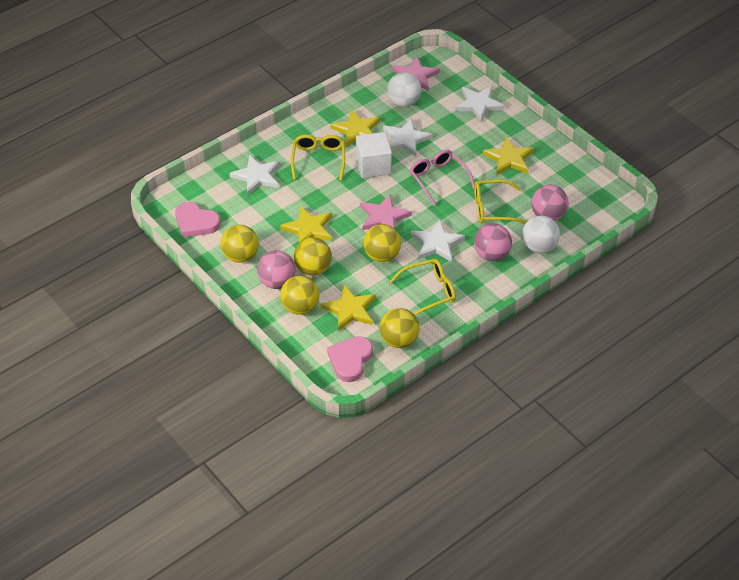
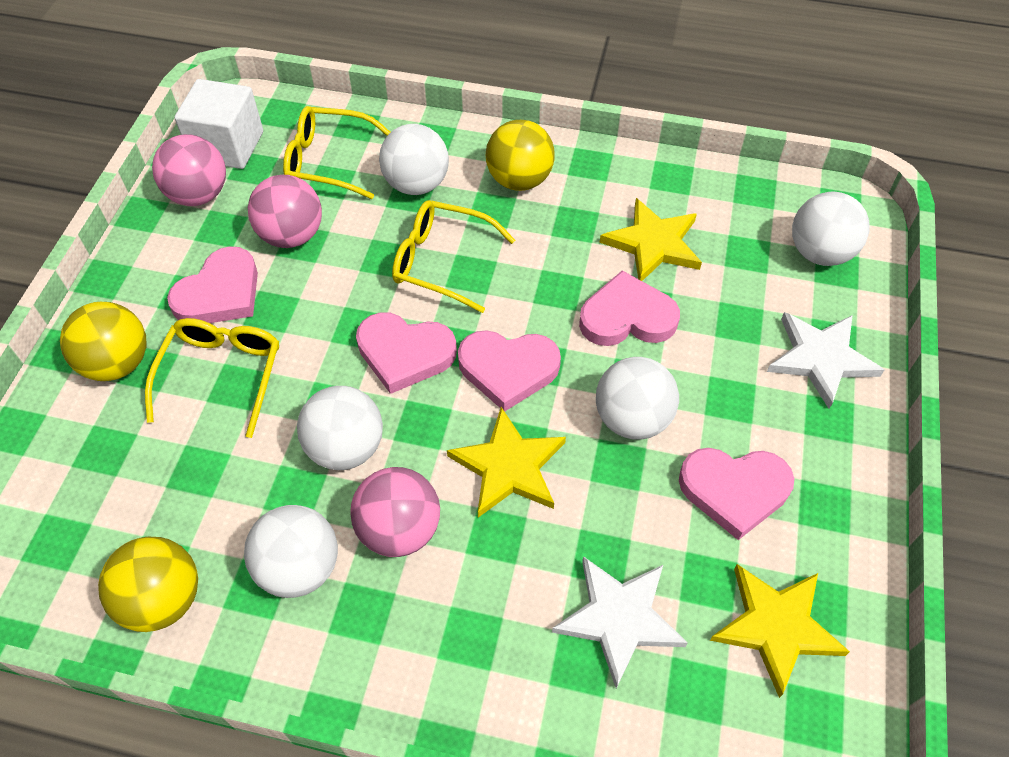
pink glasses: [409,150,474,206] = 1 -> none = 0
pink heart: [175,202,221,238] [327,336,373,382] = 2 -> [167,246,258,323] [356,312,457,394] [458,330,561,411] [579,270,680,346] [679,448,794,540] = 5
pink star: [360,194,412,230] [391,56,440,91] = 2 -> none = 0
white ball: [387,72,421,107] [522,216,560,253] = 2 -> [244,505,338,598] [297,386,383,470] [379,124,449,195] [596,357,679,440] [792,191,870,266] = 5
white star: [229,155,280,195] [383,118,432,156] [411,220,465,262] [455,86,505,122] = 4 -> [552,556,688,688] [767,312,884,409] = 2
yellow ball: [221,225,259,262] [280,276,319,315] [294,237,332,276] [363,224,401,262] [380,308,420,348] = 5 -> [60,302,146,381] [98,537,198,632] [486,120,555,191] = 3
yellow star: [280,206,332,243] [321,285,376,331] [331,109,380,147] [483,137,534,175] = 4 -> [447,407,566,518] [600,198,702,281] [710,564,850,698] = 3

